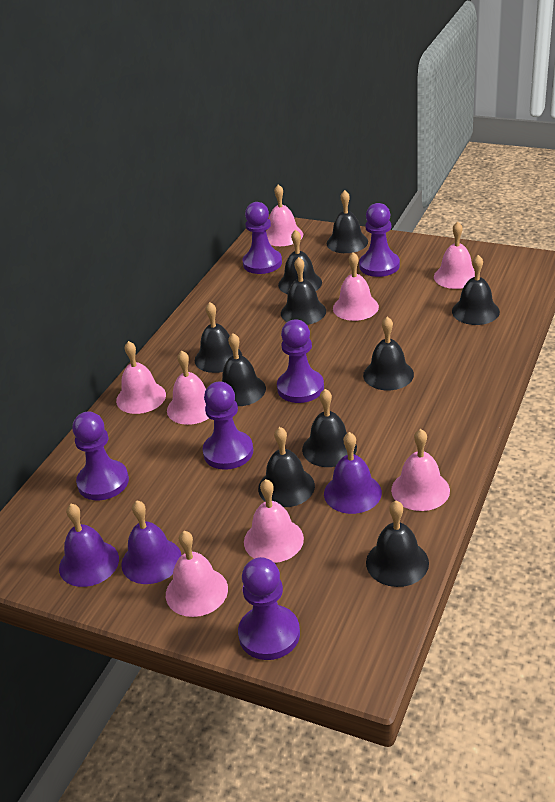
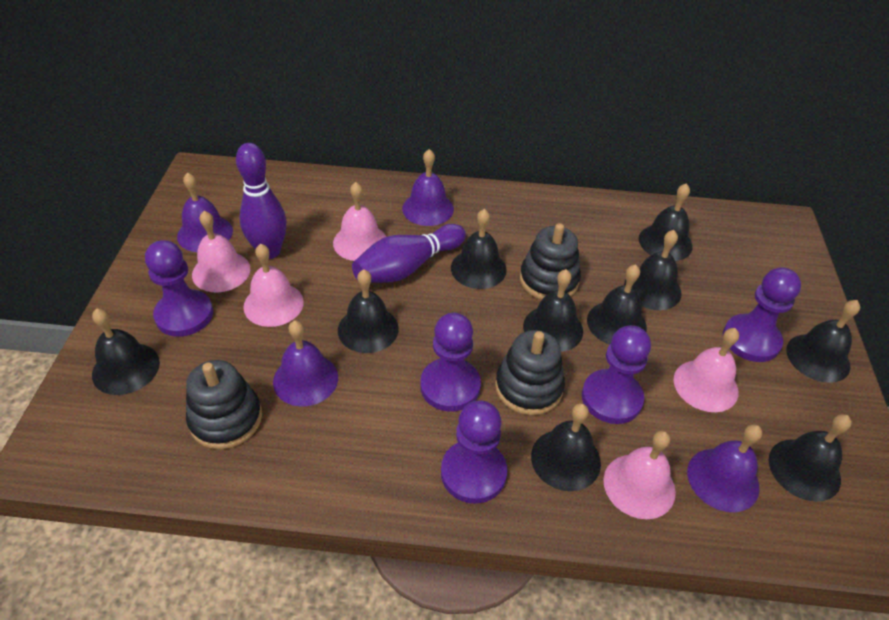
black stacking toy: none = 0 -> [186,360,262,449] [495,330,565,415] [520,223,581,300] = 3
pink bell: [116,341,166,414] [166,531,228,617] [167,351,209,425] [244,479,304,563] [266,184,303,246] [333,252,379,321] [391,429,450,511] [434,222,475,289] = 8 -> [192,211,250,292] [243,244,304,327] [333,182,386,261] [604,431,676,519] [674,328,739,412] = 5
purple bell: [59,504,119,587] [121,500,182,584] [324,432,382,514] = 3 -> [177,172,233,252] [273,320,338,407] [402,149,454,226] [687,424,762,512] = 4
purple bowling pin: none = 0 -> [236,143,287,259] [352,224,466,283] = 2
purple pawn: [72,412,129,500] [202,382,253,470] [238,557,300,660] [243,202,282,274] [277,319,324,403] [359,203,400,277] = 6 -> [145,240,213,337] [420,313,481,412] [441,401,507,504] [582,325,651,424] [723,267,801,362] = 5

